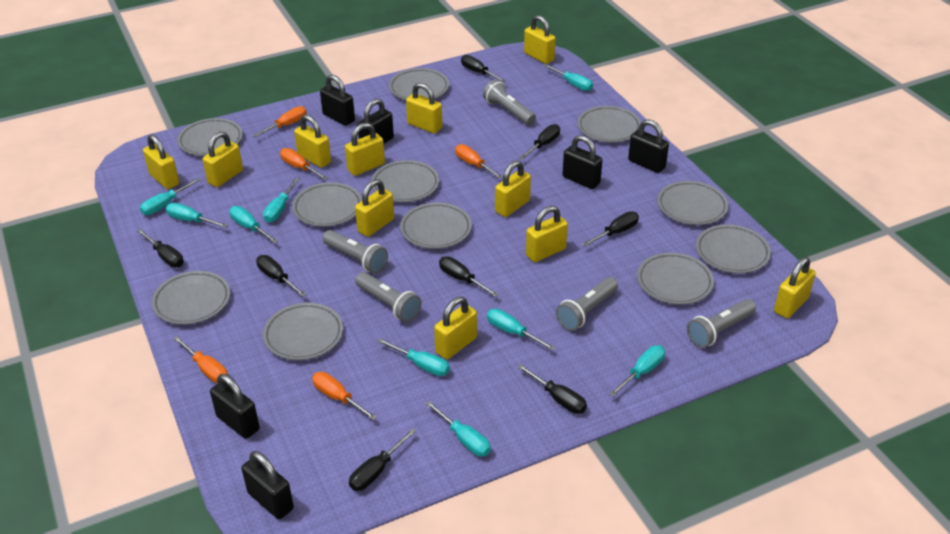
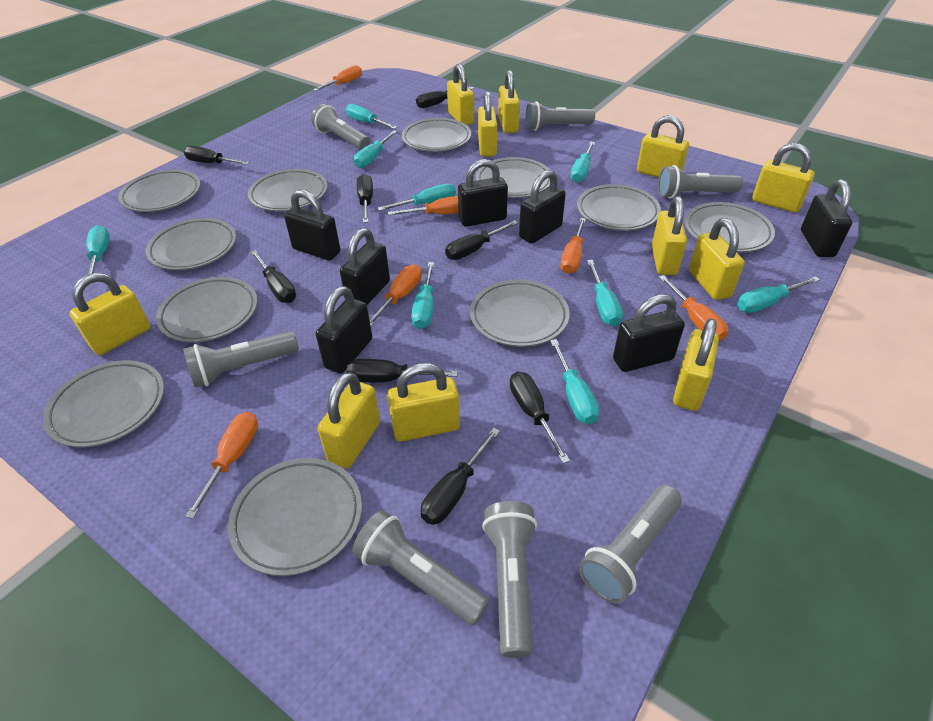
black padlock: [210,374,260,439] [241,451,294,519] [320,74,355,126] [357,99,394,143] [562,135,603,189] [628,119,669,173] = 6 -> [284,189,340,261] [316,286,372,373] [340,228,390,305] [458,159,508,227] [519,170,566,244] [613,294,685,372] [801,179,852,257] = 7
grey flashlight: [322,230,388,273] [355,272,421,322] [483,80,536,125] [556,277,618,331] [687,299,756,348] = 5 -> [183,331,299,388] [311,104,370,150] [352,510,489,626] [482,501,537,658] [525,101,595,131] [579,485,682,604] [658,165,743,198] = 7
orange screwdriver: [174,336,228,383] [252,106,307,137] [280,148,328,180] [312,372,377,420] [455,144,503,179] = 5 -> [185,412,258,519] [313,65,362,91] [370,264,422,326] [388,196,459,215] [560,218,586,274] [659,275,728,341] = 6

